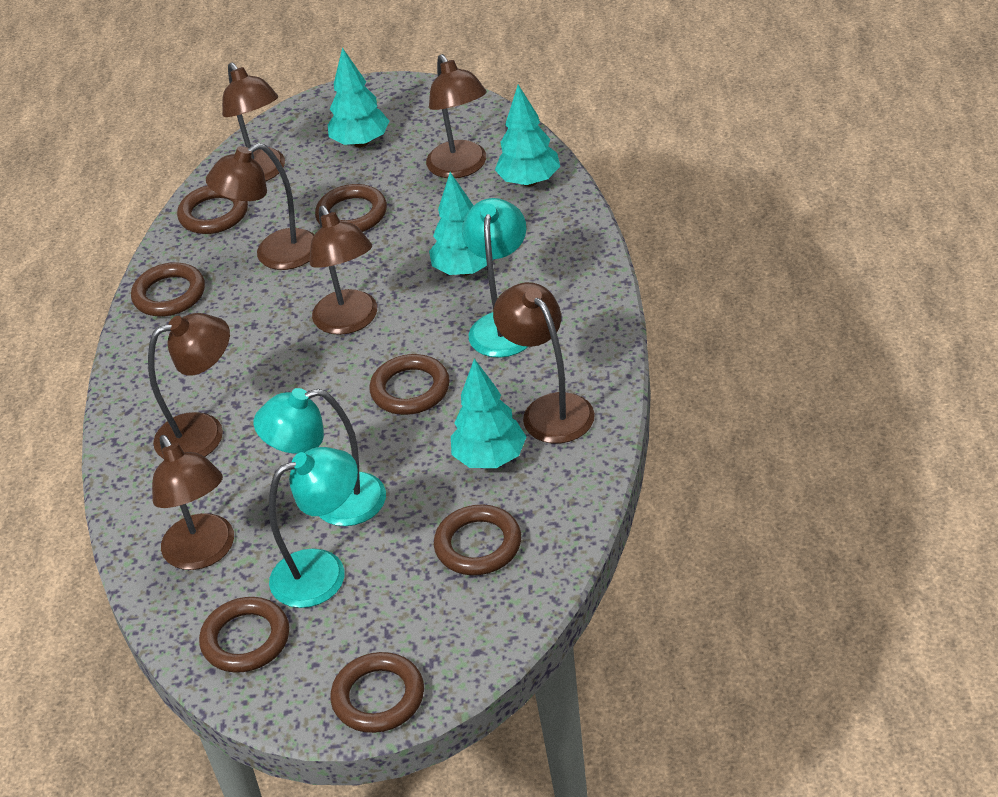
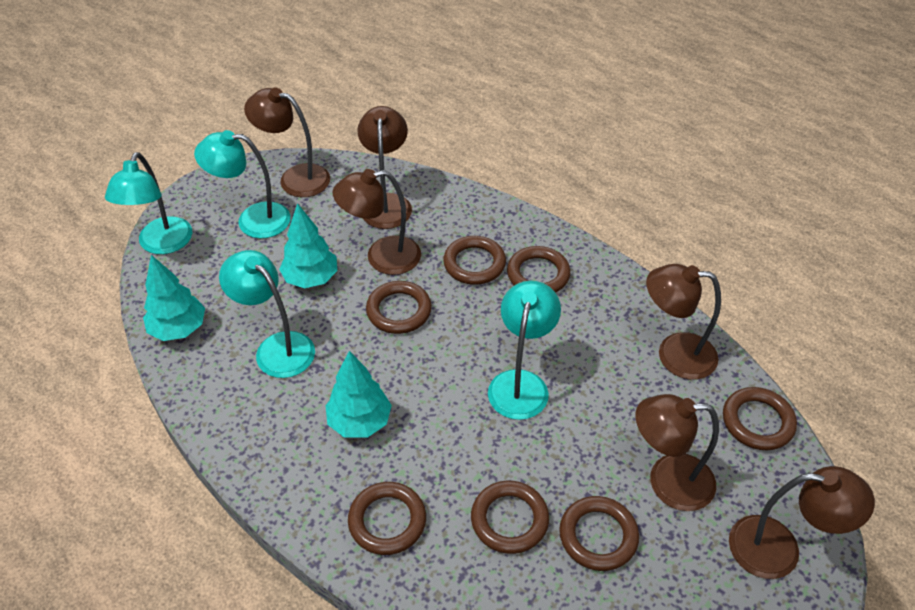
brown lamp: [148,313,230,459] [152,435,234,570] [206,143,315,270] [222,62,285,181] [310,206,377,335] [426,54,486,178] [493,282,595,443] = 7 -> [244,87,330,197] [333,169,421,275] [357,106,412,229] [636,394,719,511] [646,264,721,380] [729,466,875,579] = 6
turquoise lamp: [253,388,386,526] [269,447,358,608] [462,198,528,358] = 3 -> [105,152,192,254] [194,130,291,238] [219,250,315,378] [488,281,561,420] = 4
turquoise tree: [328,48,389,147] [429,172,487,276] [451,359,526,468] [495,85,560,187] = 4 -> [143,255,205,341] [279,203,337,288] [325,351,392,438] = 3

